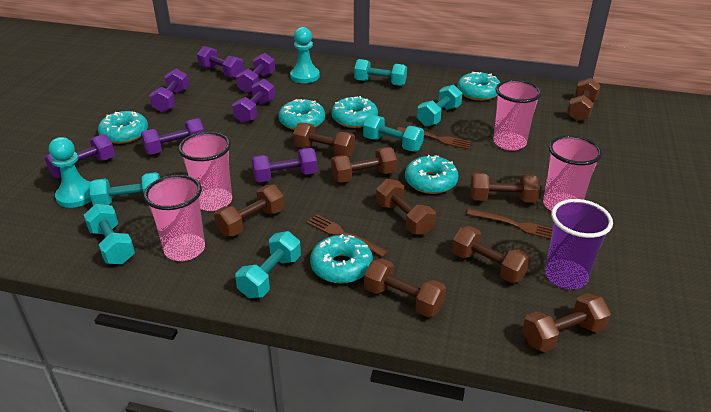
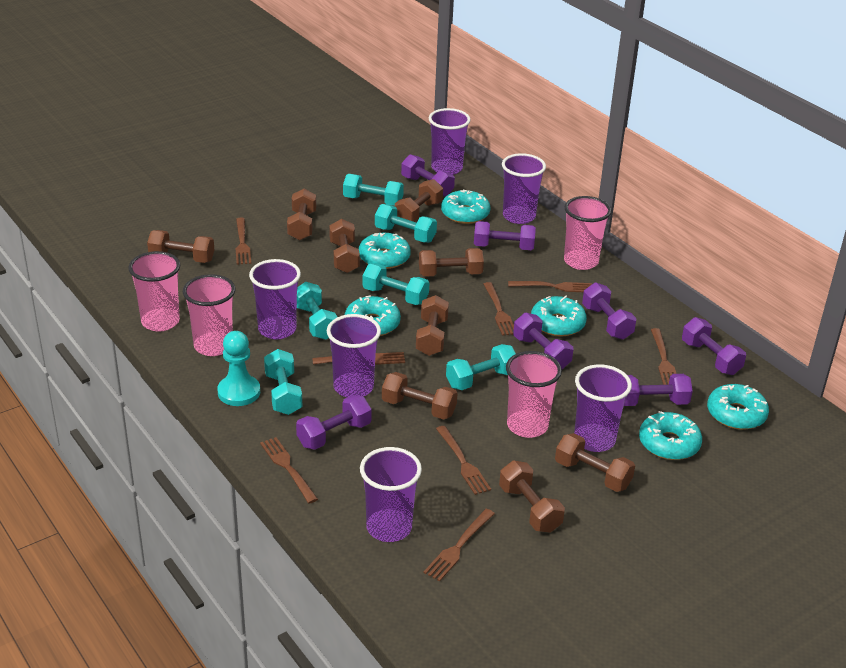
brown fork: [307,214,388,257] [396,127,472,149] [466,209,552,240] = 3 -> [236,218,251,265] [260,437,318,504] [313,352,405,365] [423,509,495,581] [436,426,491,495] [484,282,514,336] [508,281,592,292] [651,328,676,385] = 8
purple cup: [545,199,613,289] = 1 -> [249,259,301,339] [327,314,381,398] [360,447,422,542] [429,108,471,175] [502,153,546,224] [574,364,632,452] = 6
turquoise pawn: [49,137,92,208] [290,27,320,83] = 2 -> [217,331,260,406] = 1

